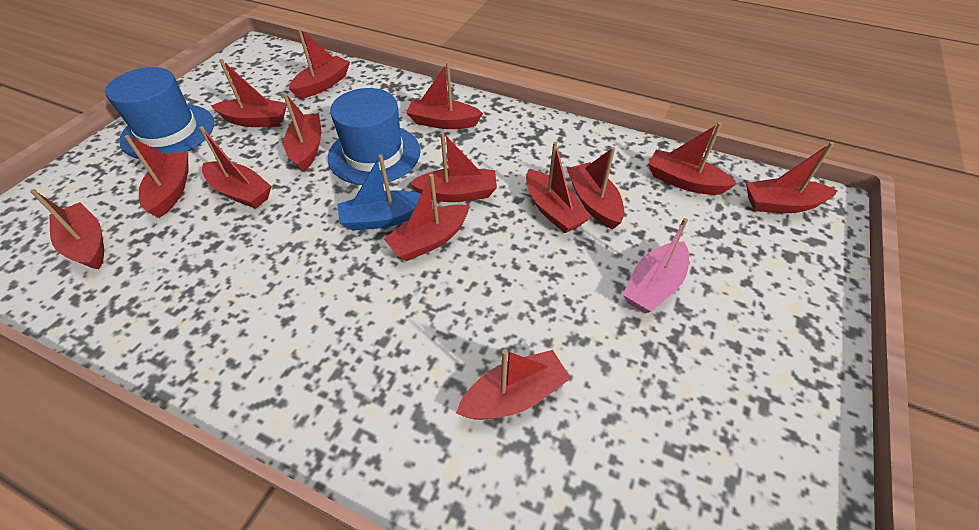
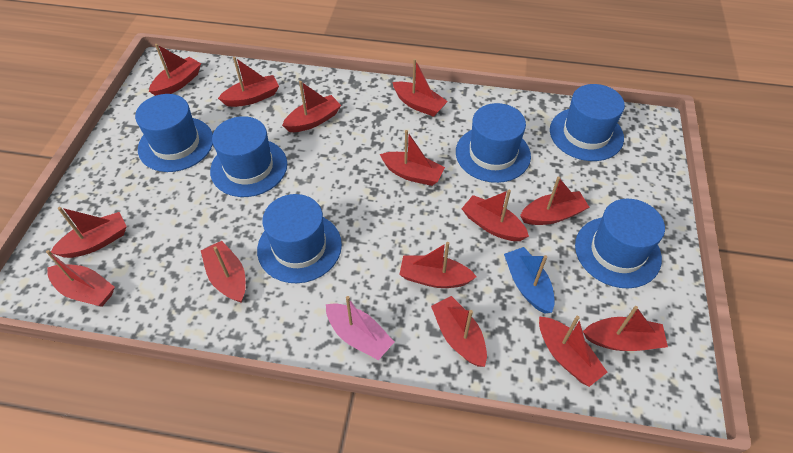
blue hat: [105,67,214,159] [328,88,421,185] = 2 -> [135,94,213,172] [210,116,287,197] [257,194,342,283] [456,103,531,183] [550,84,625,161] [575,199,665,288] = 6

